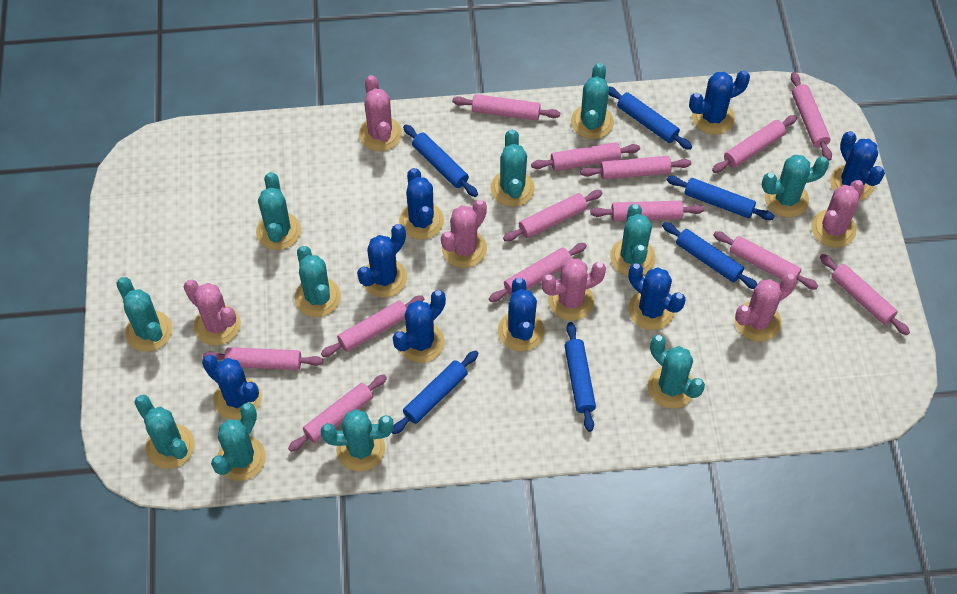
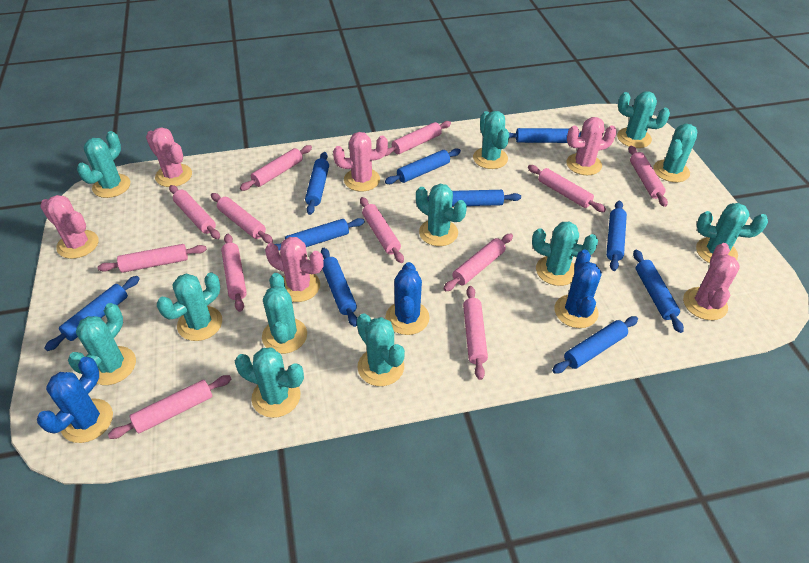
blue cactus: [202,355,262,420] [357,224,407,298] [393,290,446,363] [399,168,444,240] [498,278,544,351] [628,263,686,330] [689,70,750,134] [830,131,885,201] = 8 -> [37,357,113,443] [385,262,430,335] [554,249,602,328] = 3
blue rolling pin: [392,350,478,434] [403,124,478,197] [564,322,596,432] [608,86,692,150] [662,222,758,289] [667,176,774,220] = 6 -> [45,276,140,351] [275,218,365,251] [305,152,329,215] [321,248,357,327] [385,148,461,184] [428,190,521,207] [509,128,581,143] [552,316,638,374] [606,200,627,271] [633,250,684,333] = 10
pink rolling pin: [203,347,323,370] [288,374,387,452] [321,295,424,357] [452,94,560,121] [489,243,587,302] [503,190,602,242] [531,142,640,171] [580,156,691,180] [591,201,704,221] [712,115,797,173] [713,231,818,289] [791,72,832,161] [820,254,910,335] = 13 -> [98,244,207,273] [108,375,231,439] [169,185,220,239] [211,193,273,243] [221,234,247,312] [240,145,312,191] [360,197,404,263] [385,121,451,156] [443,233,513,291] [463,286,488,380] [528,165,606,212] [629,146,668,207] = 12
turquoise cactus: [116,277,172,352] [135,395,195,469] [211,403,266,481] [256,172,301,250] [295,246,341,317] [321,409,394,471] [490,129,535,207] [571,63,614,139] [610,204,656,276] [648,335,705,408] [762,155,829,217] = 11 -> [68,303,136,385] [77,131,130,198] [157,272,222,341] [235,348,304,418] [262,273,307,354] [357,313,405,386] [416,184,467,246] [473,111,509,169] [532,222,598,286] [617,91,670,148] [653,124,697,182] [696,203,768,263] = 12

